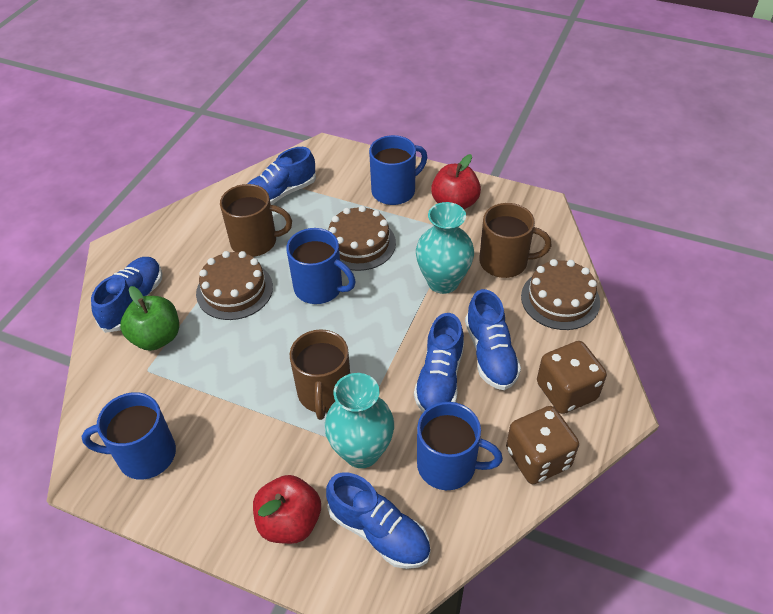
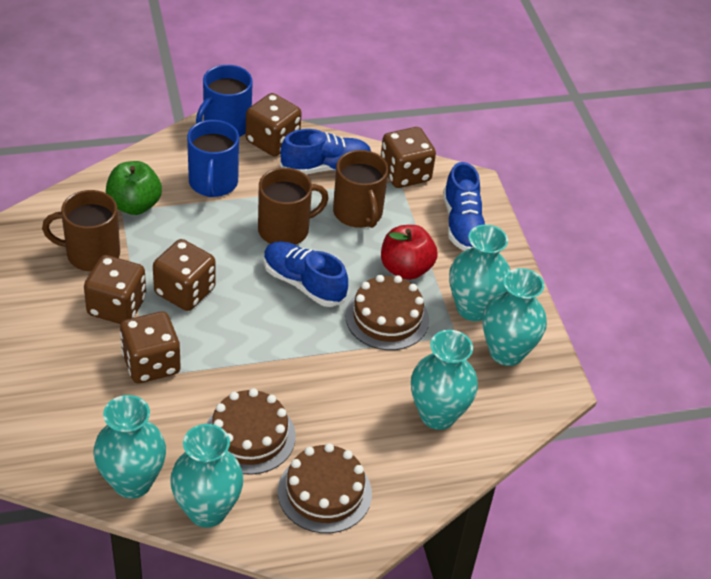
blue mug: [82,392,176,480] [286,228,356,304] [369,135,427,205] [417,402,503,490] = 4 -> [187,120,239,197] [196,65,253,137] = 2
blue shoe: [91,257,162,333] [247,147,316,205] [326,472,431,569] [414,313,464,413] [465,289,521,390] = 5 -> [264,241,348,307] [280,129,371,175] [443,162,485,251] = 3
brown dice: [506,406,579,484] [537,341,607,414] = 2 -> [84,255,146,324] [120,311,180,383] [153,239,216,311] [245,93,302,157] [381,127,436,188] = 5
red apple: [253,475,321,544] [431,154,481,209] = 2 -> [381,225,438,280] = 1
turquoise vase: [324,373,394,468] [416,202,474,294] = 2 -> [93,395,166,499] [170,424,244,528] [411,330,478,430] [449,224,510,321] [483,268,547,366] = 5

